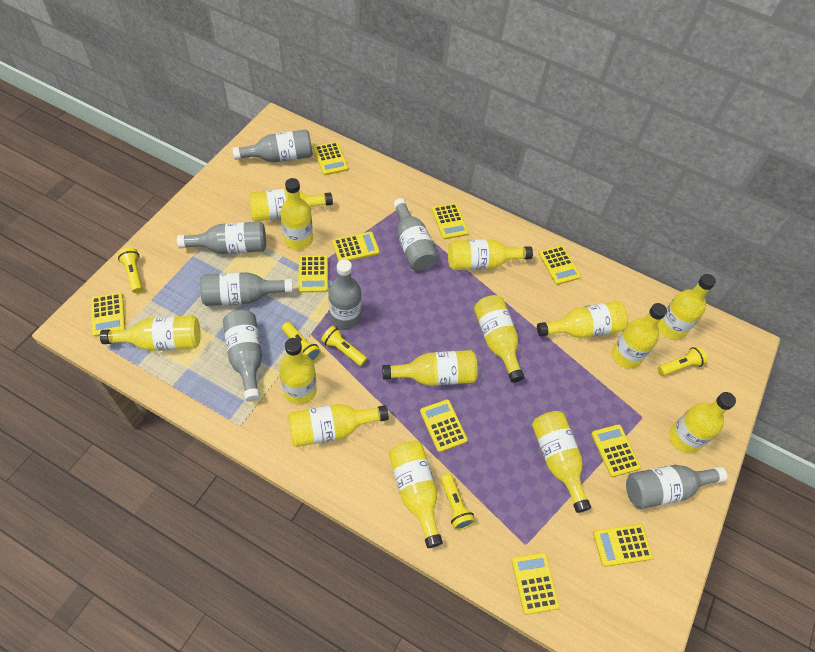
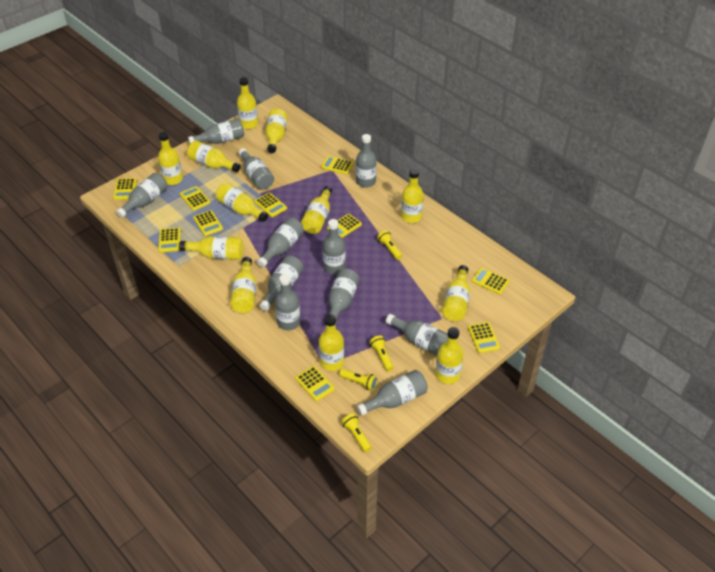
grey bottle: [177,221,266,254] [200,272,293,306] [223,310,262,402] [232,130,313,162] [328,259,361,329] [393,198,438,271] [626,465,727,509] = 7 -> [116,173,167,218] [188,119,244,144] [238,148,274,190] [257,218,304,267] [259,256,304,311] [275,274,301,331] [322,219,346,274] [329,269,360,325] [356,134,377,188] [357,370,428,416] [386,314,448,355] = 11
yellow bottle: [100,316,201,351] [249,189,333,222] [279,338,317,405] [280,178,313,250] [288,404,389,447] [382,350,478,386] [389,441,443,548] [448,239,533,270] [474,295,524,383] [532,411,591,513] [537,301,628,338] [612,303,667,369] [657,274,716,340] [669,392,736,453] = 14 -> [158,132,183,185] [179,236,243,260] [187,140,240,172] [216,183,268,222] [230,257,256,313] [237,77,258,129] [265,109,287,153] [301,186,332,234] [319,314,344,371] [401,169,424,223] [436,327,463,384] [442,265,470,321] = 12
yellow flashlight: [118,248,143,293] [282,322,321,362] [321,326,367,366] [441,474,475,530] [658,346,707,376] = 5 -> [339,369,377,391] [342,413,371,452] [370,335,393,371] [377,230,402,260] = 4

